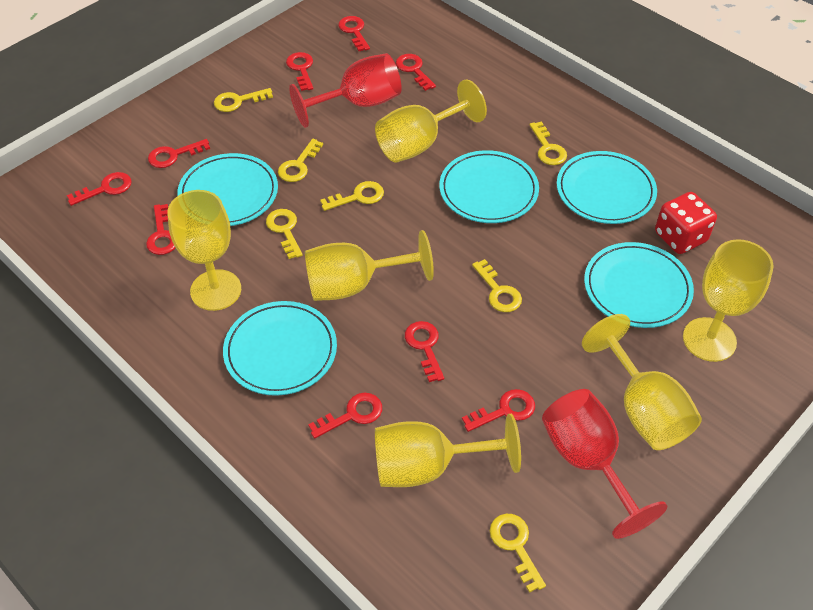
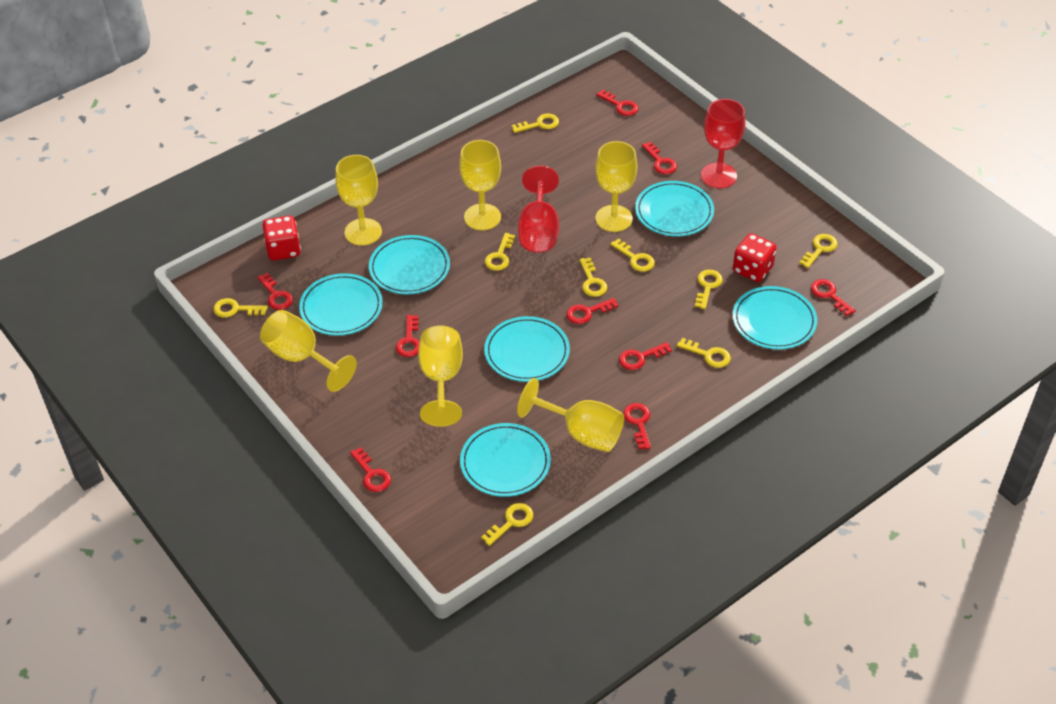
red dice: [655,192,717,254] = 1 -> [262,216,301,261] [733,233,777,282] = 2
turquoise plate: [177,153,278,226] [223,301,337,396] [439,150,539,223] [557,151,657,224] [584,242,694,328] = 5 -> [299,273,383,336] [369,235,450,295] [460,423,551,497] [484,316,570,382] [635,181,714,236] [733,286,817,350] = 6
yellow key: [214,88,273,112] [266,209,303,259] [278,139,323,182] [320,181,384,211] [472,259,522,312] [490,514,546,593] [529,121,567,165] = 7 -> [213,298,268,318] [481,503,533,546] [485,233,515,271] [512,114,559,133] [579,258,607,297] [610,238,655,272] [677,338,731,368] [695,270,723,309] [799,234,838,268] = 9

